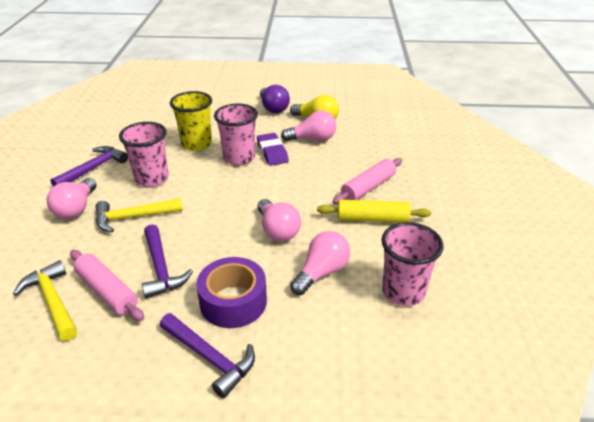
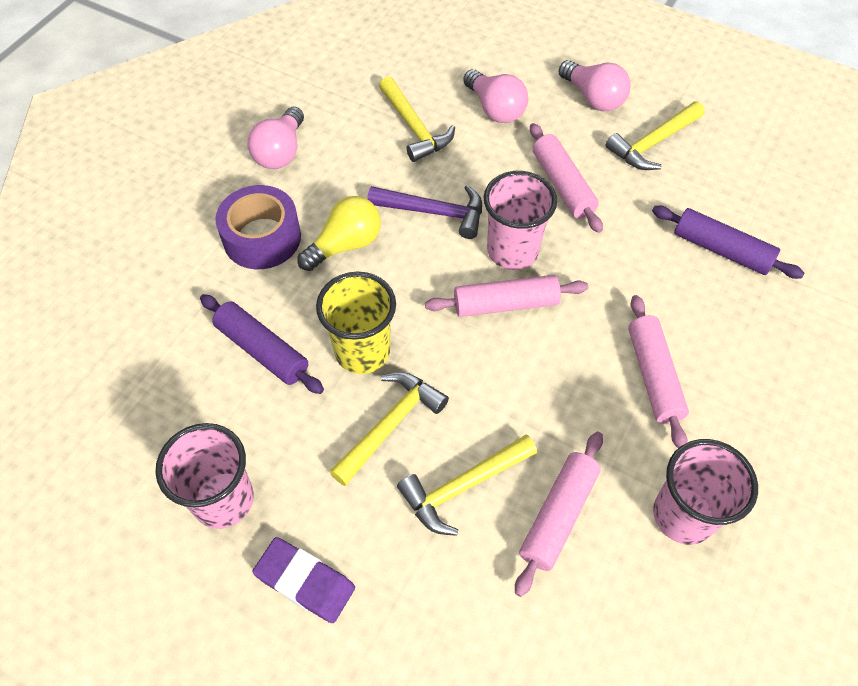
pink light bulb: [47,178,97,219] [257,199,301,242] [281,110,336,141] [290,231,350,295] = 4 -> [247,107,304,169] [463,69,528,123] [559,60,631,111] = 3
pink rolling pin: [70,250,144,321] [333,158,402,204] = 2 -> [425,275,588,317] [515,432,603,597] [530,123,603,233] [628,295,689,448] = 4
purple hammer: [51,146,128,187] [142,224,193,299] [160,313,255,398] = 3 -> [367,185,482,239] = 1
purple light bulb: [260,85,290,113] = 1 -> none = 0
purple rolling pin: none = 0 -> [200,294,324,394] [652,206,804,279] = 2
yellow hammer: [13,260,77,341] [96,198,183,232] = 2 -> [329,372,449,486] [379,76,455,162] [397,434,537,536] [605,101,704,170] = 4
yellow rolling pin: [317,200,431,223] = 1 -> none = 0

